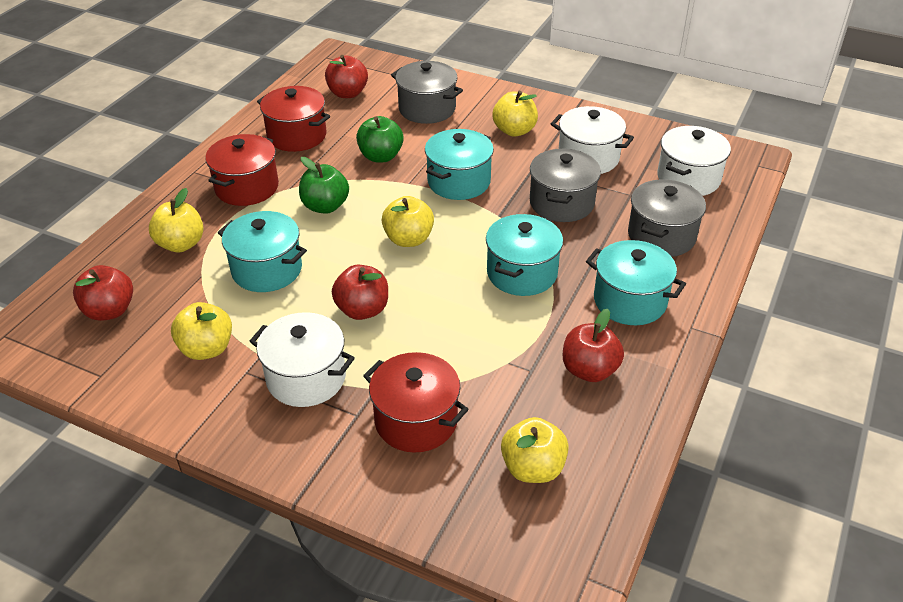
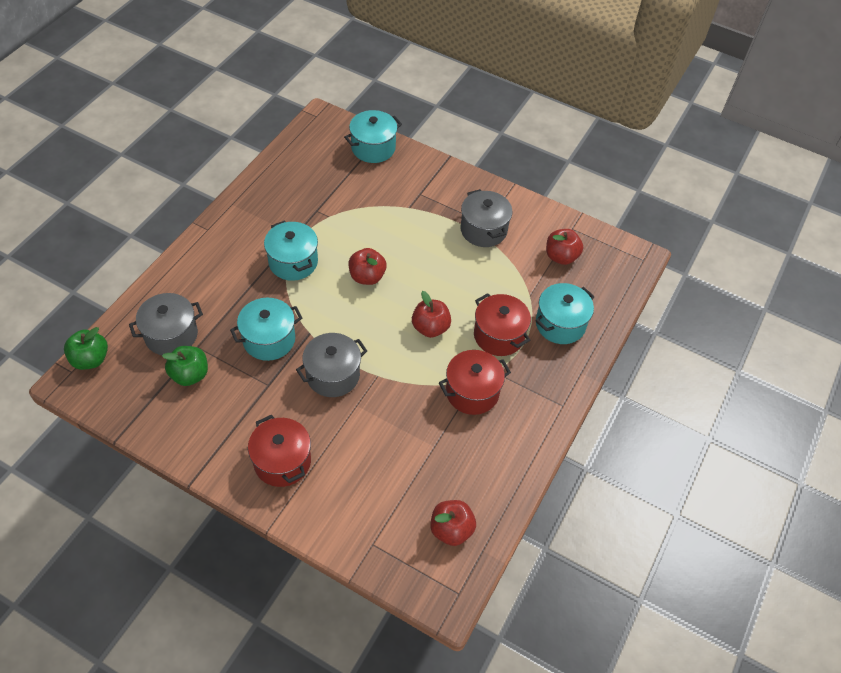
white pot: [250,312,355,407] [551,106,634,174] [657,126,731,196] = 3 -> none = 0
yellow apple: [149,188,204,252] [171,302,232,360] [382,196,434,247] [492,91,538,137] [501,417,569,483] = 5 -> none = 0

